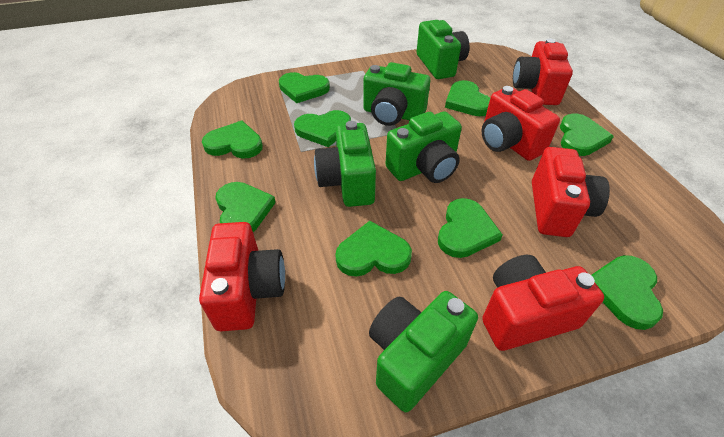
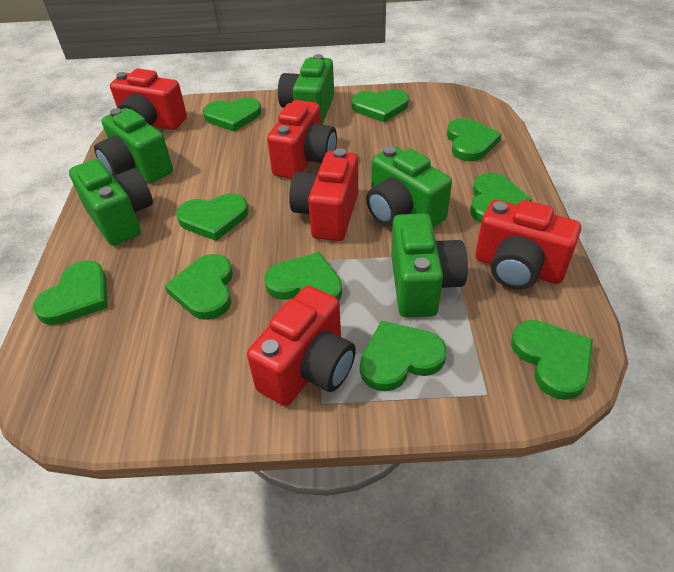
green heart: [202,121,263,159] [215,182,276,232] [279,72,330,103] [294,110,351,147] [335,221,412,277] [438,198,503,258] [445,80,490,116] [560,113,614,156] [591,255,663,330] = 9 -> [33,261,108,325] [165,254,233,320] [176,194,248,241] [203,98,262,132] [264,252,342,300] [352,89,409,122] [360,321,447,391] [447,118,501,161] [470,173,532,223] [511,320,593,400] = 10

